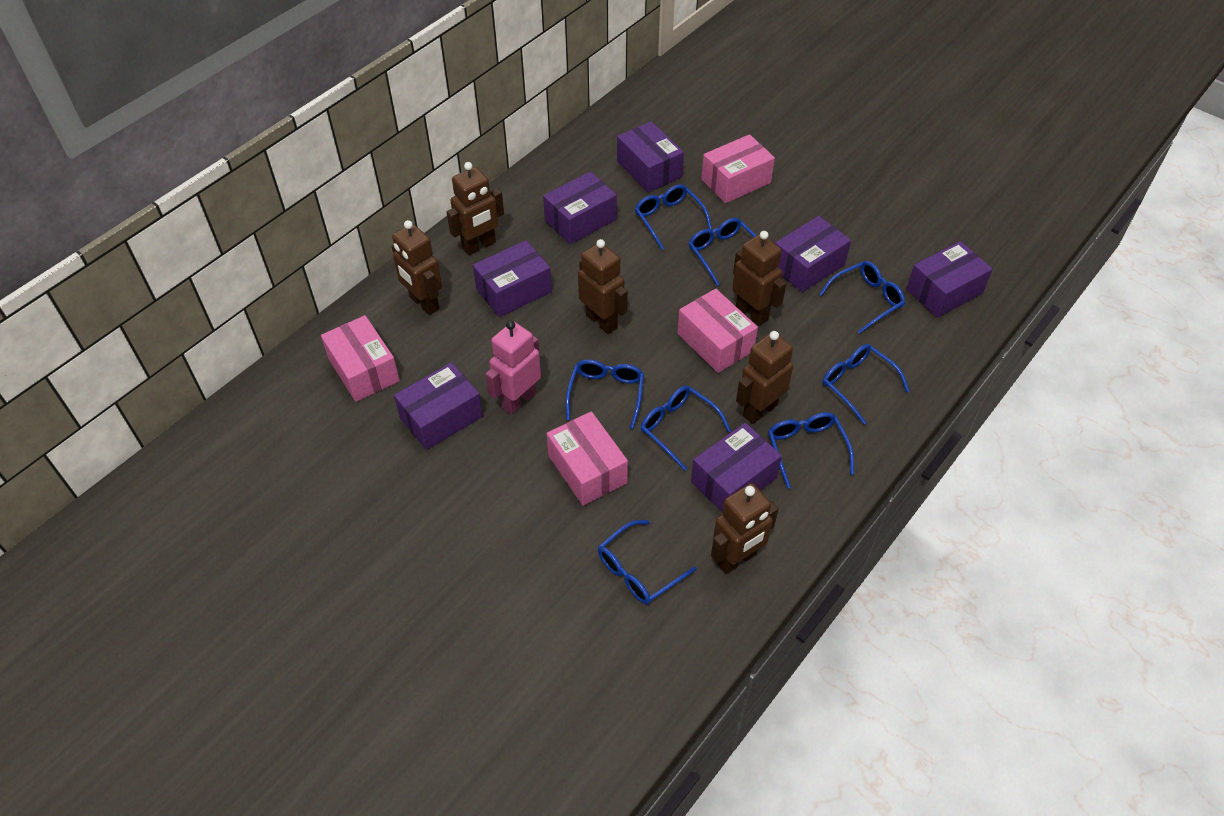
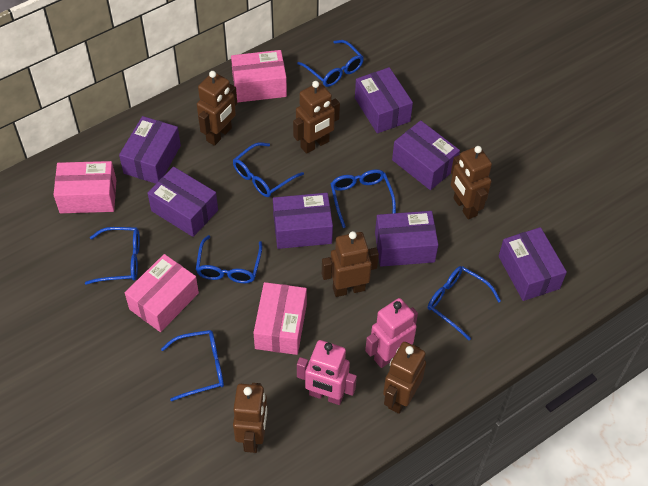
blue glasses: [566,359,644,429] [598,520,697,605] [635,184,712,250] [641,386,731,471] [688,218,757,286] [768,412,854,489] [819,261,905,334] [822,344,910,425] = 8 -> [85,227,140,285] [161,330,224,401] [196,235,263,283] [233,142,304,197] [297,40,364,87] [331,169,396,228] [428,266,501,340] = 7
pink robot: [485,320,541,415] = 1 -> [297,340,357,405] [365,298,418,368] = 2

